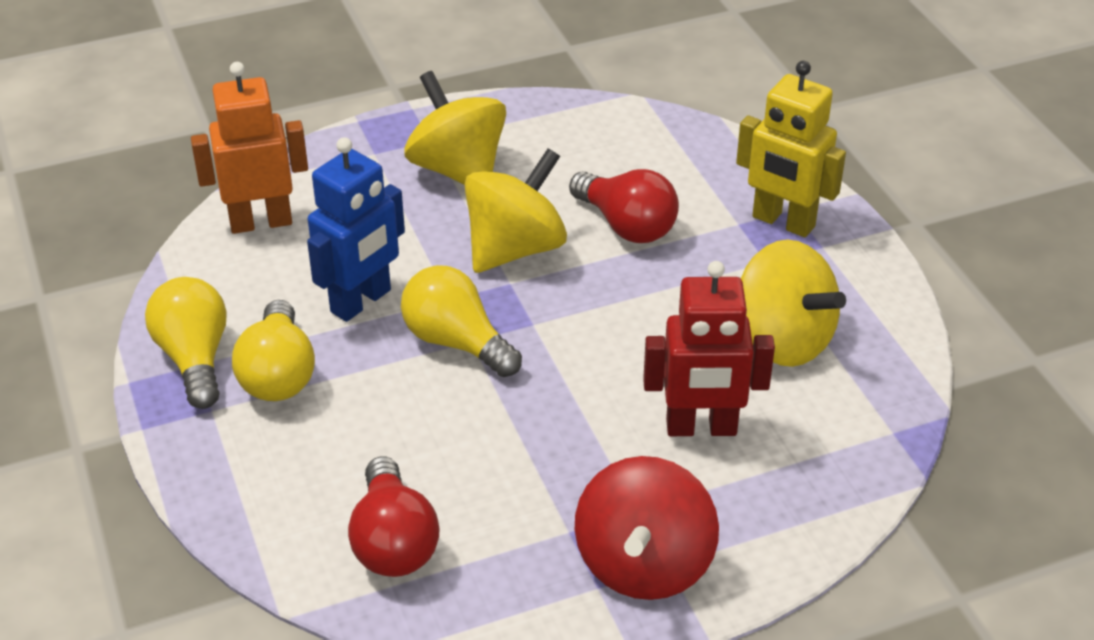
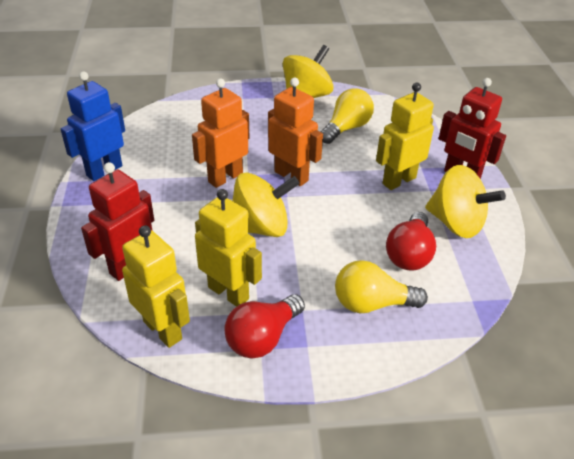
orange robot: [191,62,308,234] = 1 -> [192,78,249,188] [268,77,323,186] = 2
red robot: [643,261,775,436] = 1 -> [81,162,154,281] [439,78,506,179] = 2
red spinning top: [575,456,719,600] = 1 -> none = 0
yellow light bulb: [145,277,227,409] [232,300,315,401] [401,265,522,377] = 3 -> [320,88,374,144] [335,260,428,313] = 2
yellow robot: [736,61,846,237] = 1 -> [122,225,190,348] [195,189,262,307] [376,83,434,190] = 3

